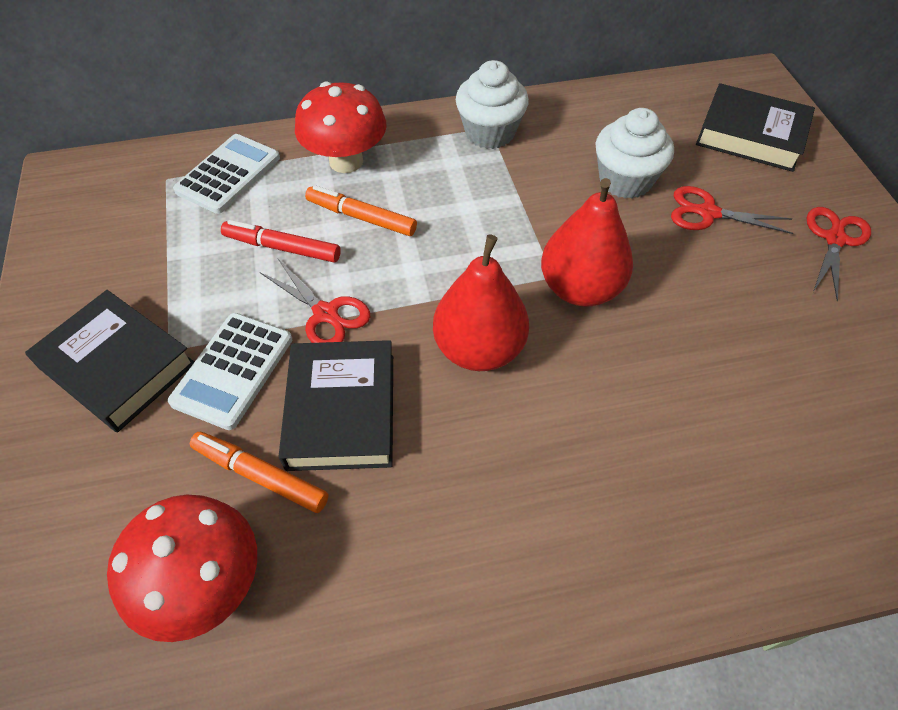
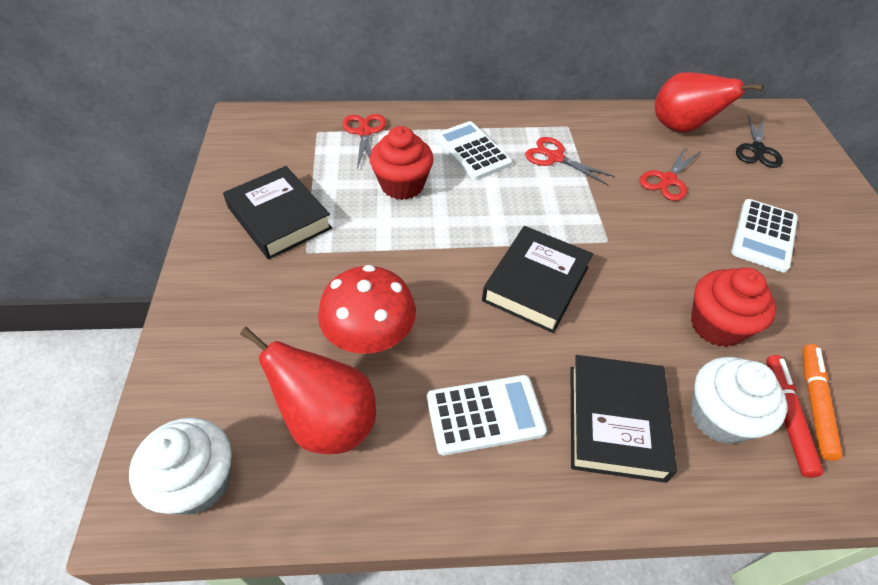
black scissors: none = 0 -> [736,115,783,168] = 1
orange marker: [190,432,328,513] [305,185,417,236] = 2 -> [802,344,843,461] = 1
red cupcake: none = 0 -> [370,126,434,200] [691,267,776,347] = 2
red mushroom: [107,495,257,642] [295,81,387,173] = 2 -> [318,265,416,354] = 1
white calculator: [168,313,292,430] [173,134,280,214] = 2 -> [427,375,547,456] [435,121,512,180] [731,199,798,273] = 3

